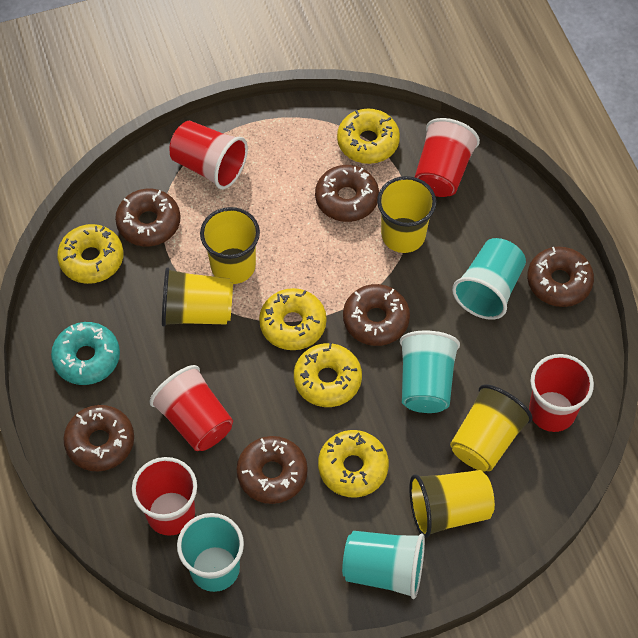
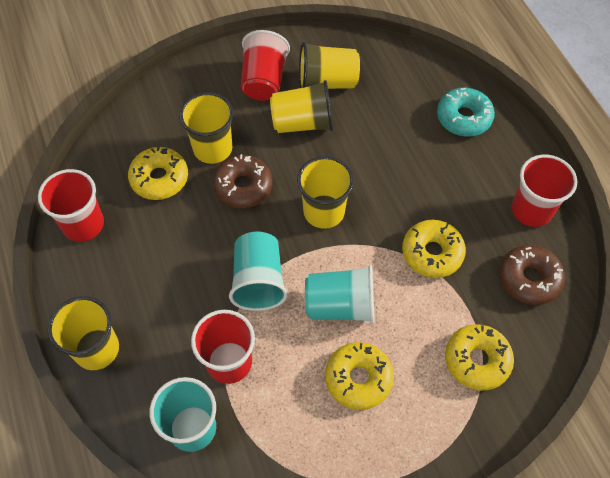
brown donut: [63,405,134,471] [115,189,181,246] [237,436,308,504] [315,165,379,222] [343,284,410,346] [527,247,594,307] = 6 -> [212,154,273,209] [499,245,565,305] = 2
red cup: [132,457,197,536] [150,365,233,451] [169,121,248,189] [415,118,480,197] [529,354,594,432] = 5 -> [38,169,104,242] [191,310,255,384] [241,30,290,101] [511,155,577,227] = 4
turquoise cup: [177,513,244,592] [342,531,425,599] [400,331,460,413] [452,238,526,320] = 4 -> [149,377,216,452] [229,231,288,311] [305,265,374,324] = 3
yellow donut: [57,224,123,284] [259,288,327,350] [294,343,362,407] [318,430,389,497] [337,108,400,164] = 5 -> [128,146,188,200] [325,342,394,410] [402,220,466,278] [445,324,514,391] = 4

